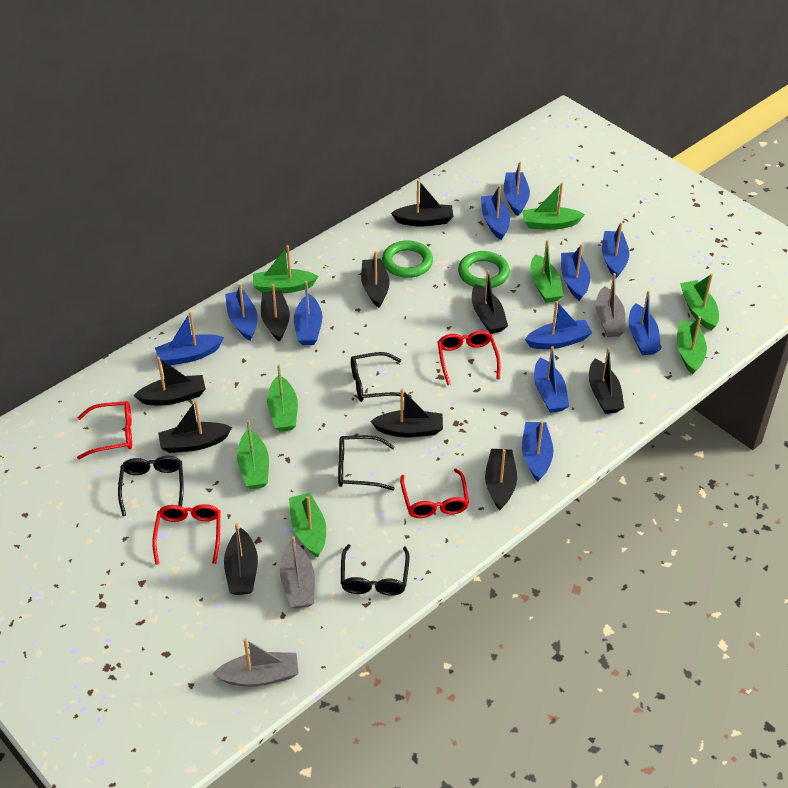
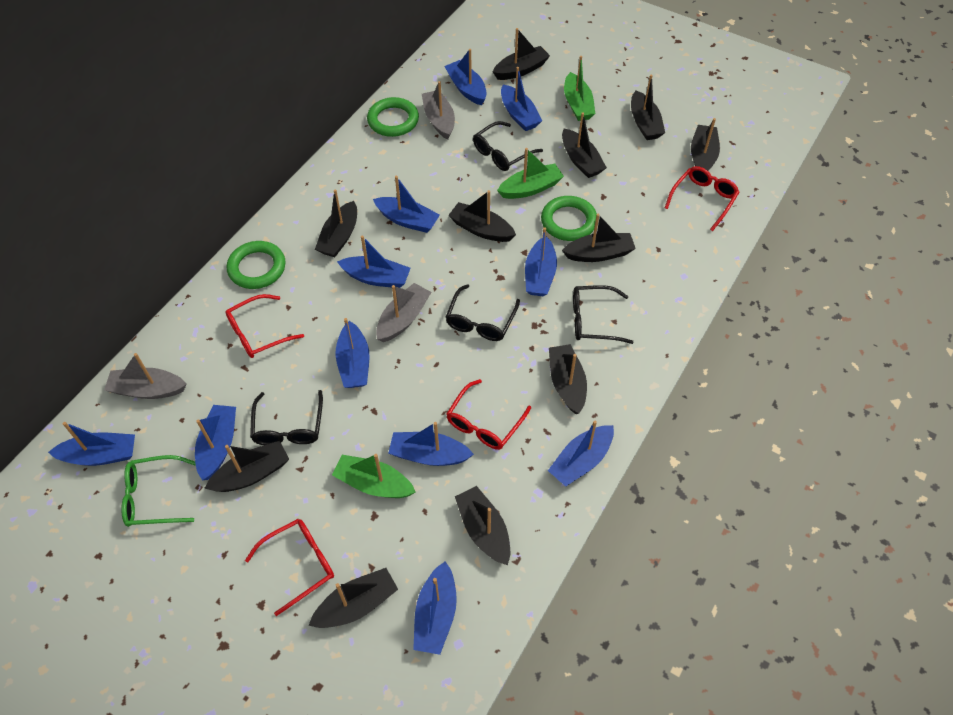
black boat: [133,357,206,405] [158,401,232,453] [224,523,258,595] [261,284,290,342] [361,251,389,308] [370,389,443,438] [391,180,453,226] [472,270,508,334] [485,449,517,510] [589,347,625,414] = 10 -> [204,441,289,492] [309,568,398,628] [315,189,357,257] [448,190,516,242] [455,486,510,565] [493,28,550,80] [549,344,587,414] [562,112,607,178] [562,214,636,262] [631,75,665,140] [691,118,720,171] = 11
green boat: [237,420,269,489] [253,245,318,293] [267,364,298,432] [289,493,326,558] [522,183,585,230] [530,240,564,303] [677,316,707,375] [680,274,719,331] = 8 -> [332,454,416,498] [497,148,564,199] [564,56,595,121] = 3
green glasses: none = 0 -> [121,455,196,527] = 1
green ring: [382,240,433,278] [458,251,510,288] = 2 -> [227,241,286,289] [367,97,419,137] [541,196,597,241] = 3

